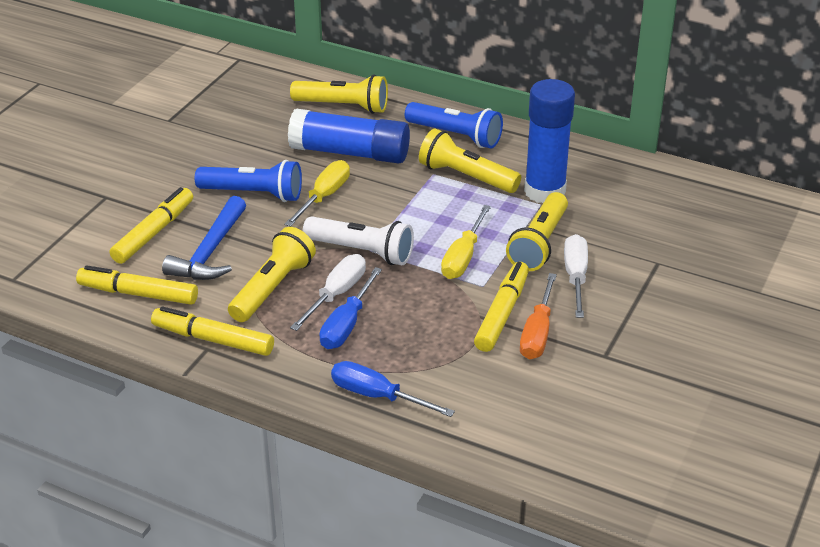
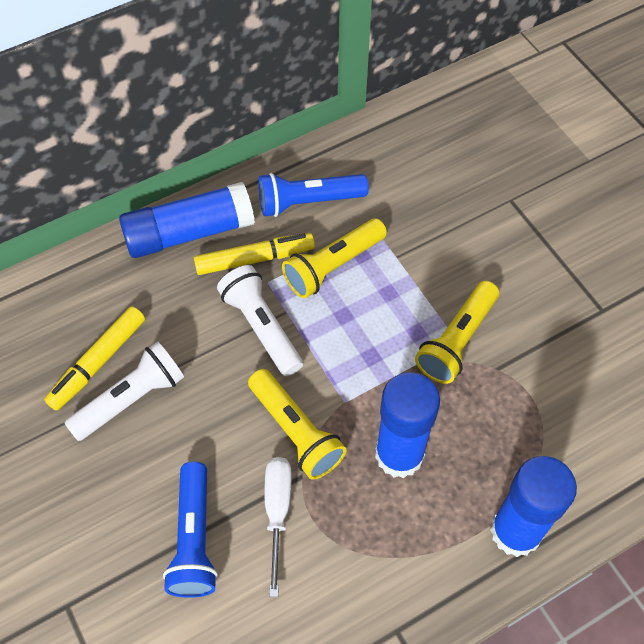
blue glue stick: [288,109,410,164] [524,79,575,203] = 2 -> [119,182,255,258] [375,372,440,478] [490,456,577,557] = 3
blue hammer: [162,196,246,280] = 1 -> none = 0
blue screwdriver: [320,267,382,349] [331,361,455,417] = 2 -> none = 0
orange screwdriver: [520,273,557,360] = 1 -> none = 0
white flashlight: [303,216,414,265] = 1 -> [64,342,184,441] [217,265,303,376] = 2
white screwdriver: [290,254,366,331] [564,234,588,318] = 2 -> [265,457,292,597] = 1
yellow flashlight: [228,227,316,322] [290,75,388,114] [419,129,521,193] [506,192,568,271] = 4 -> [248,369,346,480] [282,218,387,298] [415,281,499,384] = 3
yellow marker: [76,265,198,305] [110,187,193,264] [151,306,274,356] [474,262,529,352] = 4 -> [44,306,145,411] [194,233,315,275] = 2
yellow screwdriver: [284,160,350,227] [441,205,491,279] = 2 -> none = 0

